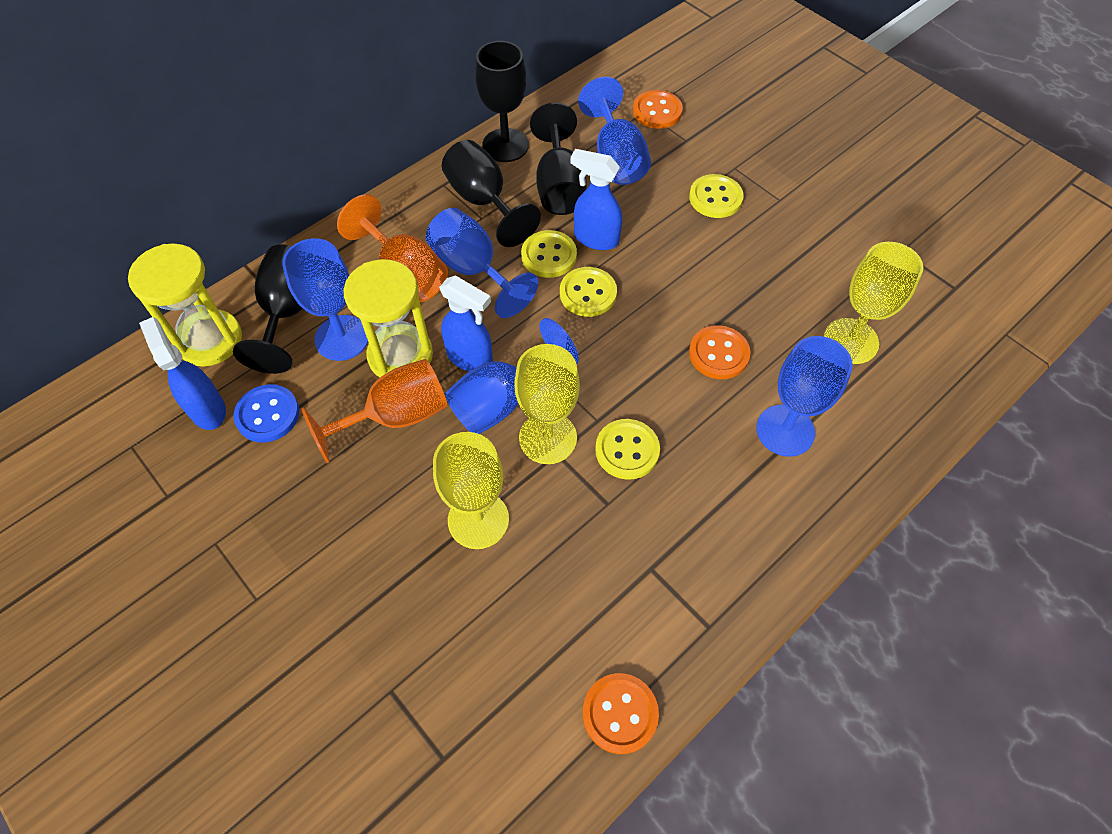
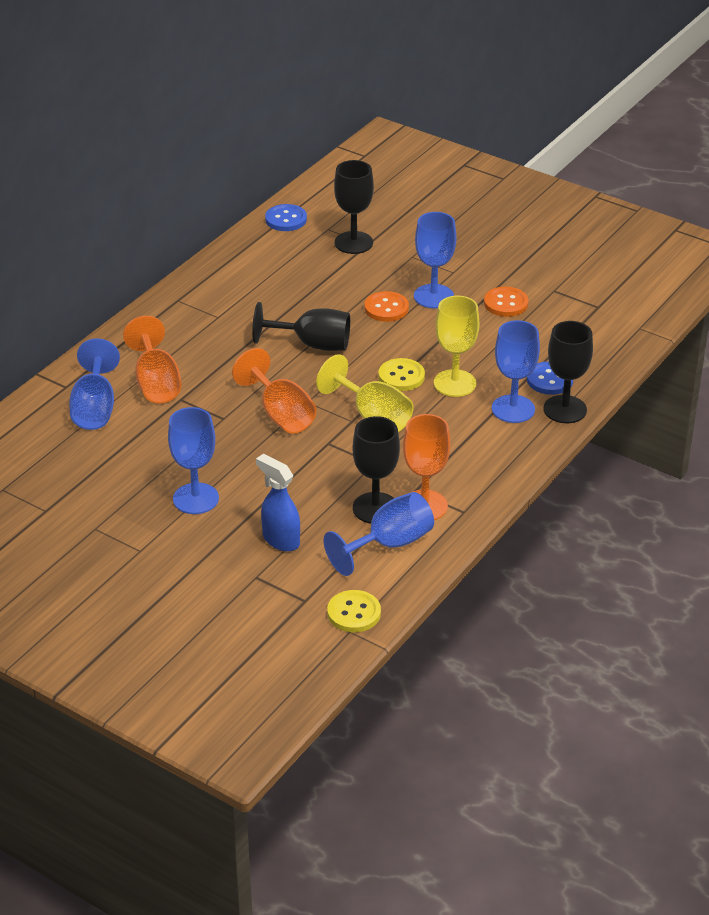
blue button: [234,384,299,443] = 1 -> [265,204,307,231] [527,362,573,395] = 2
blue spray bottle: [139,317,226,430] [439,275,493,371] [571,149,622,250] = 3 -> [256,454,300,551] = 1
orange button: [583,673,659,754] [633,90,683,129] [689,325,750,379] = 3 -> [365,291,409,322] [484,287,529,317] = 2
orange goblet: [301,359,447,463] [337,194,448,302] = 2 -> [123,316,181,403] [232,348,316,434] [403,414,450,520] = 3
yellow button: [521,230,577,278] [560,267,617,317] [595,419,660,480] [689,174,744,218] = 4 -> [327,590,381,632] [378,358,425,391] = 2
yellow goblet: [433,432,509,549] [514,344,580,464] [824,242,923,364] = 3 -> [316,354,414,432] [434,296,479,397] = 2
yellow hourglass: [128,243,242,367] [343,259,433,377] = 2 -> none = 0

